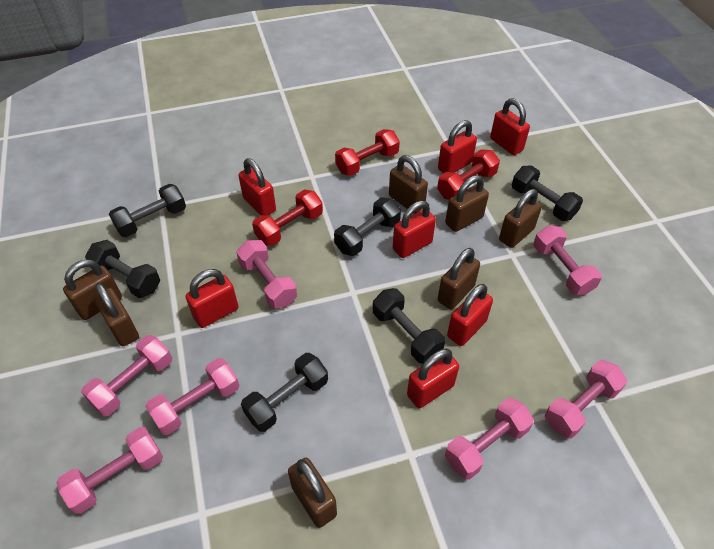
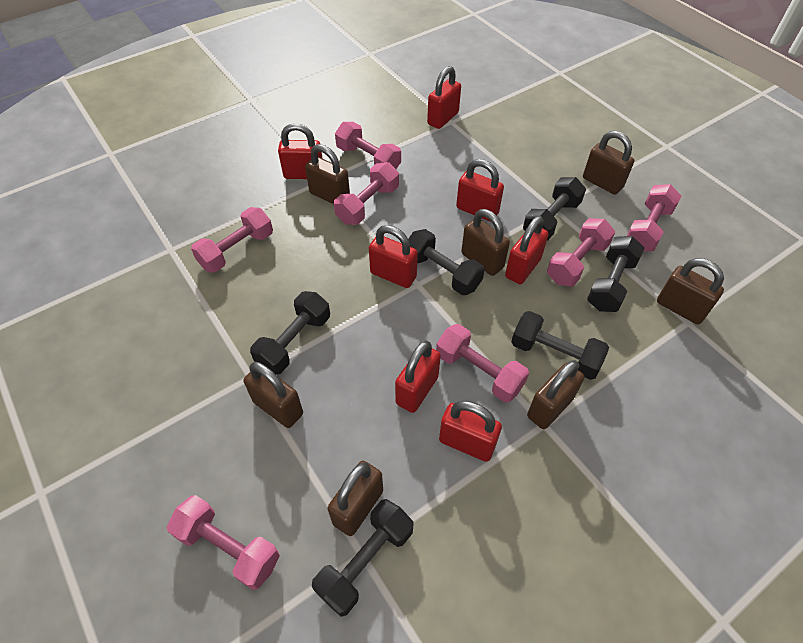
red dumbbell: [252,190,323,246] [335,129,400,176] [437,149,500,200] = 3 -> none = 0

